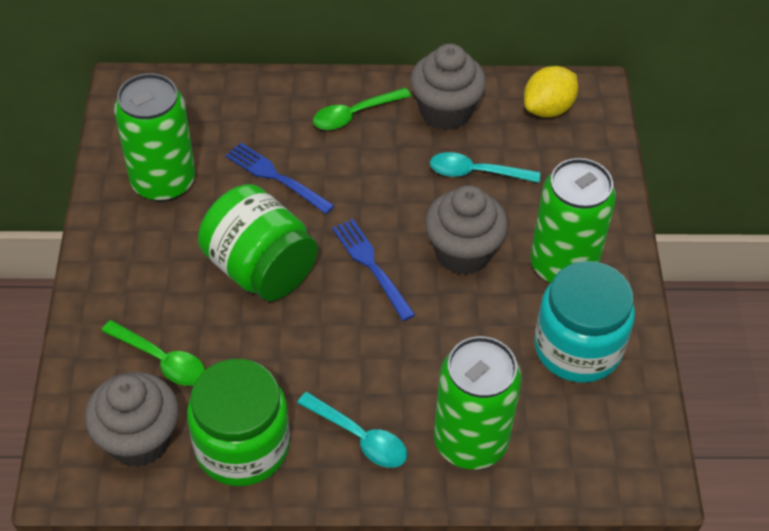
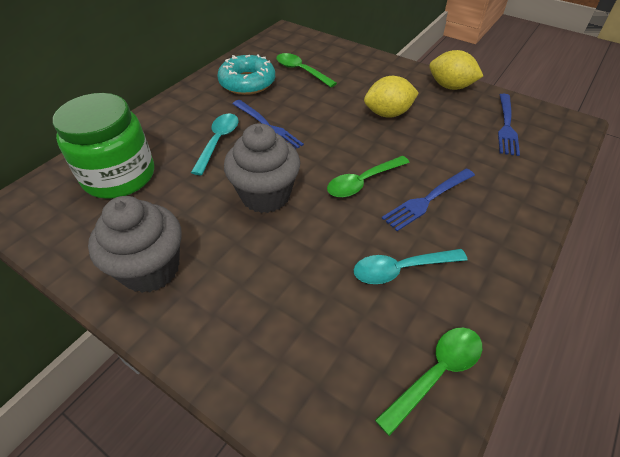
blue fork: [226,142,335,214] [332,219,415,321] = 2 -> [232,100,304,149] [382,168,475,231] [498,94,520,156] = 3
green can: [114,73,195,202] [434,336,522,469] [530,158,616,284] = 3 -> none = 0
green jar: [187,359,290,486] [198,184,318,301] = 2 -> [53,93,154,199] = 1
green spoon: [101,320,205,386] [313,88,411,130] = 2 -> [276,53,337,87] [327,156,410,198] [375,327,482,436] = 3
grey cupcake: [85,372,179,467] [410,44,486,130] [425,185,508,275] = 3 -> [88,196,182,293] [224,123,300,213] = 2
turquoise donut: none = 0 -> [217,54,275,95] = 1
turquoise jar: [534,261,635,383] = 1 -> none = 0
yellow lemon: [524,66,578,118] = 1 -> [364,76,419,118] [429,50,483,90] = 2

